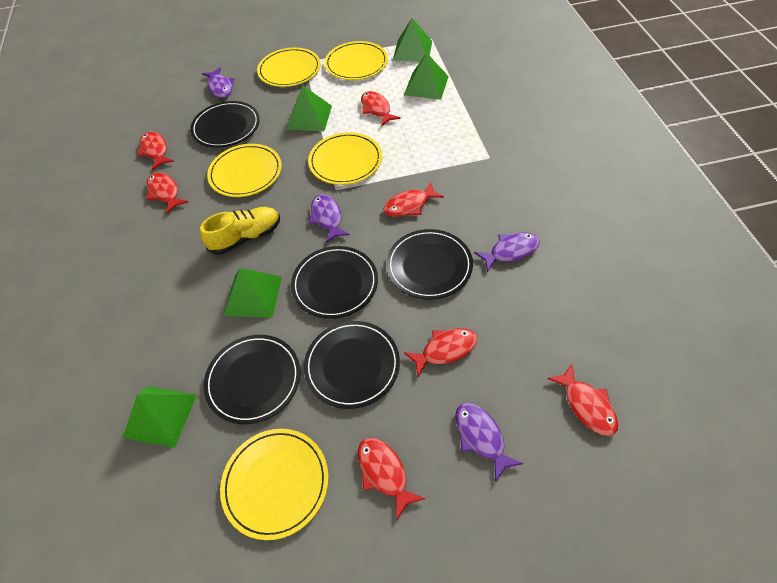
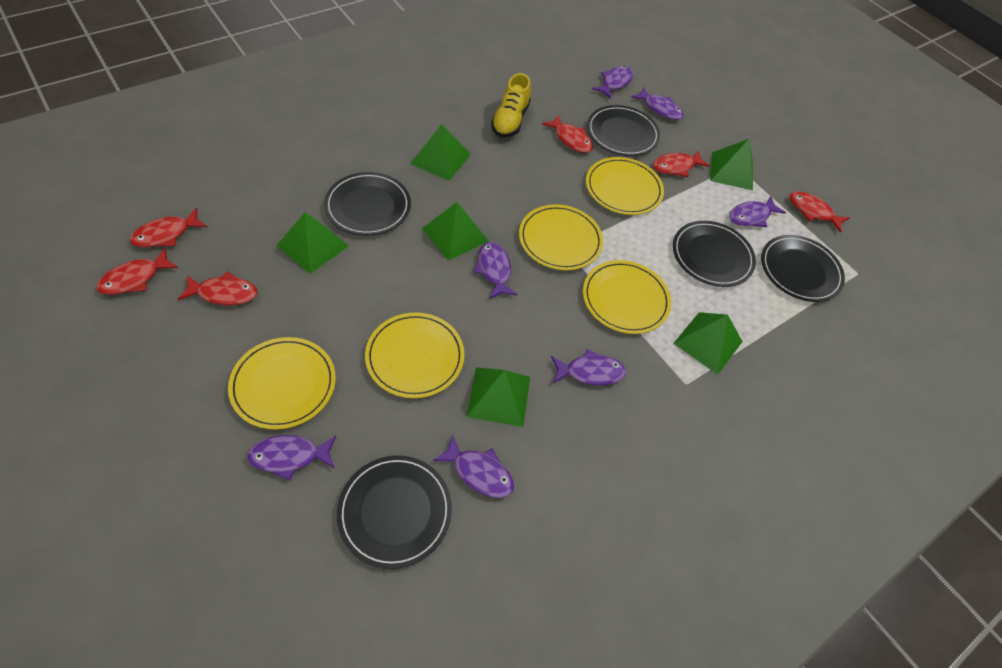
green pyramid: [123,386,197,448] [224,268,282,318] [286,85,332,131] [393,18,432,62] [404,53,449,100] = 5 -> [276,212,349,274] [410,124,471,181] [422,202,488,261] [466,367,530,427] [673,312,743,374] [710,139,753,191] = 6
purple fish: [202,67,234,98] [309,194,350,243] [455,403,523,482] [474,232,540,272] = 4 -> [247,435,336,481] [433,435,514,498] [474,242,517,299] [551,349,626,386] [592,66,633,99] [631,87,684,120] [729,196,786,227] = 7
red fish: [137,132,174,170] [147,173,188,214] [358,438,425,519] [361,91,401,127] [383,182,444,217] [404,328,477,377] [547,364,618,436] = 7 -> [97,248,178,295] [130,208,207,247] [178,271,257,305] [542,115,593,153] [653,150,710,177] [790,191,850,232] = 6

